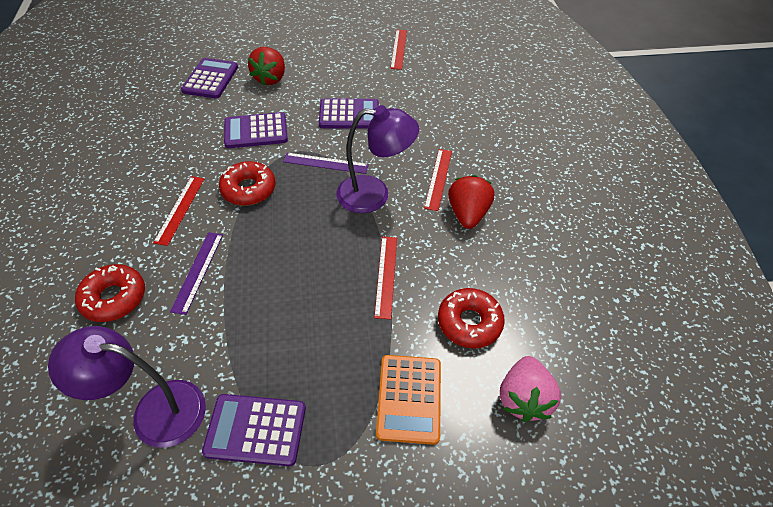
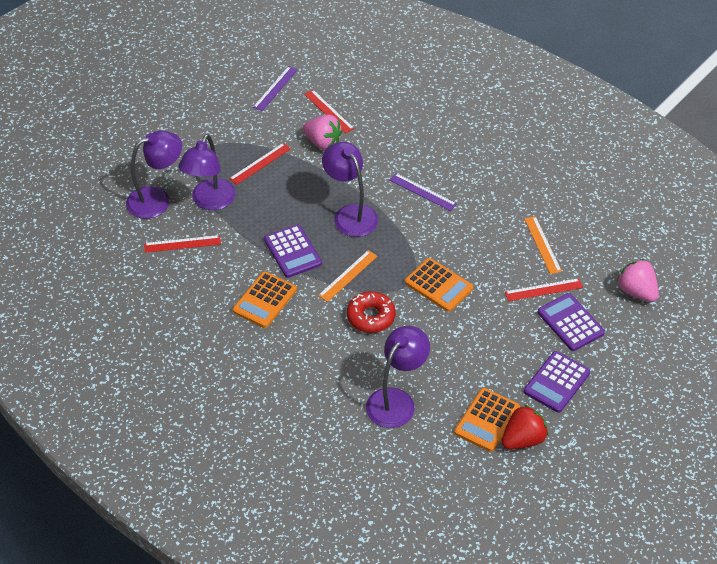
orange calculator: [376,355,441,445] = 1 -> [233,271,297,328] [405,258,473,312] [454,388,520,452] = 3
orange ruler: none = 0 -> [318,250,377,302] [524,216,562,274] = 2
pink strawberry: [500,356,561,422] = 1 -> [303,115,343,150] [617,259,659,302] = 2
purple calculator: [181,58,238,99] [202,394,306,466] [224,112,288,148] [319,98,379,129] = 4 -> [264,224,322,278] [524,351,590,413] [538,293,605,351] = 3
purple lamp: [48,326,206,448] [336,105,419,213] = 2 -> [126,131,182,219] [178,134,236,210] [322,142,378,237] [366,326,430,428] = 4
red donut: [75,264,145,322] [219,161,276,206] [438,288,505,348] = 3 -> [347,291,396,333] = 1
red strawberry: [248,47,285,86] [448,175,494,229] = 2 -> [502,405,548,450] = 1

